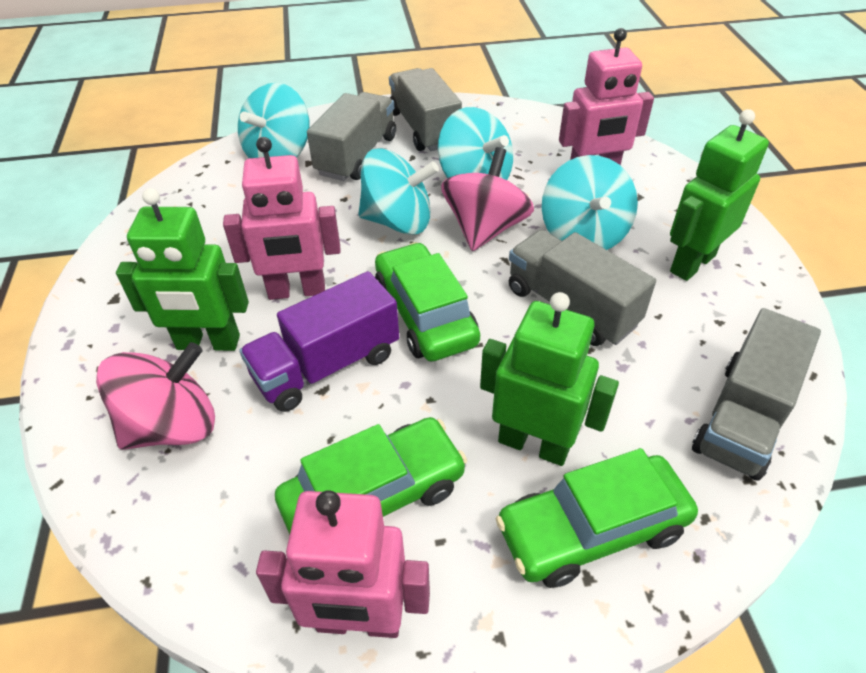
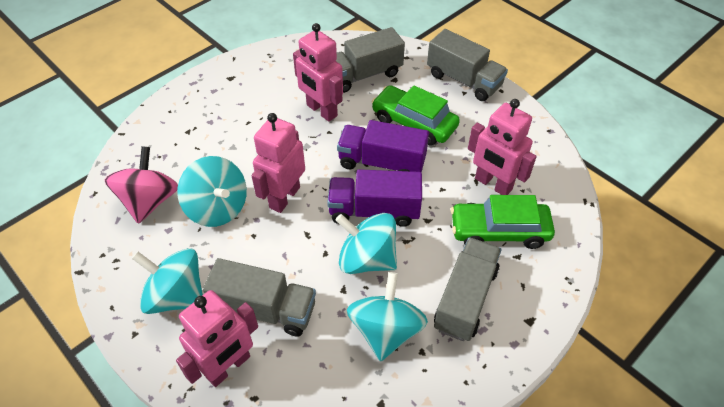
green car: [275,417,467,535] [375,242,480,362] [496,448,698,588] = 3 -> [371,85,460,146] [451,195,555,249] = 2
green robot: [116,188,249,351] [480,292,619,466] [670,109,769,281] = 3 -> none = 0
pink robot: [223,137,341,300] [256,490,430,638] [559,28,654,166] = 3 -> [176,290,258,387] [251,113,305,213] [293,23,343,122] [468,99,537,195] = 4
pink spinning top: [96,342,215,450] [441,147,534,251] = 2 -> [105,146,178,224] = 1
purple truck: [239,271,399,412] = 1 -> [327,169,422,227] [337,120,429,173] = 2

